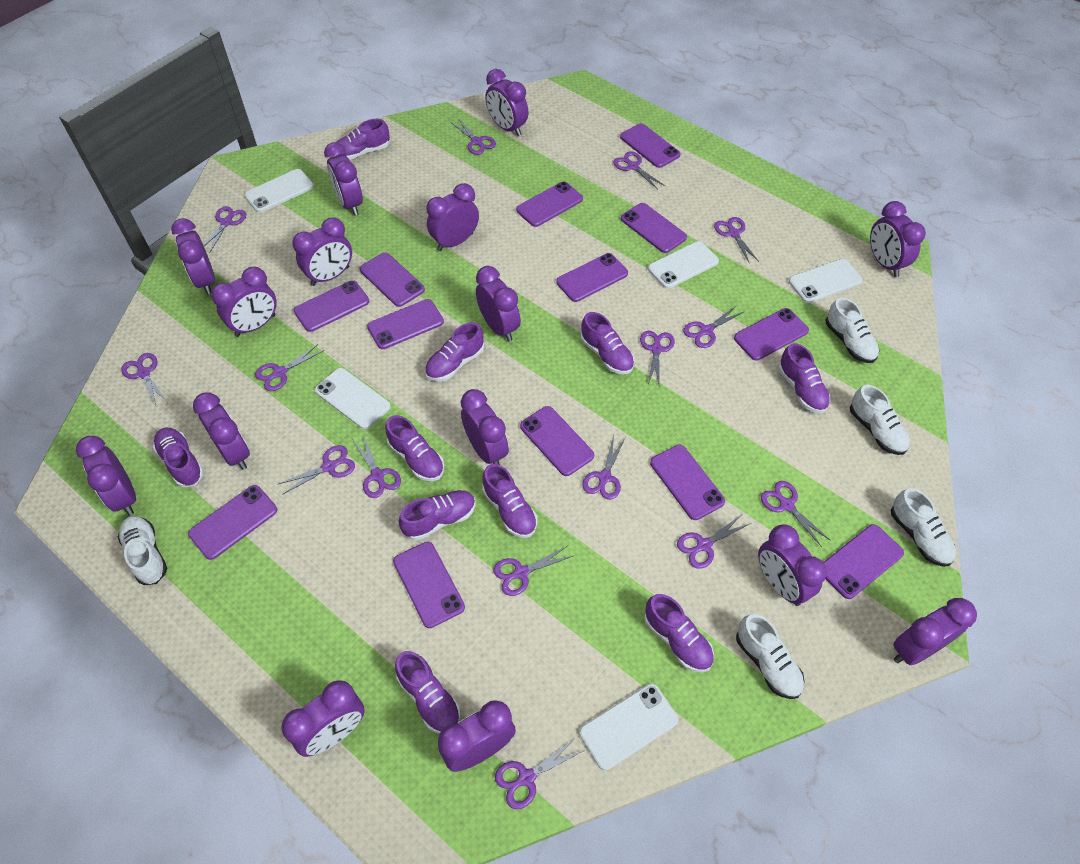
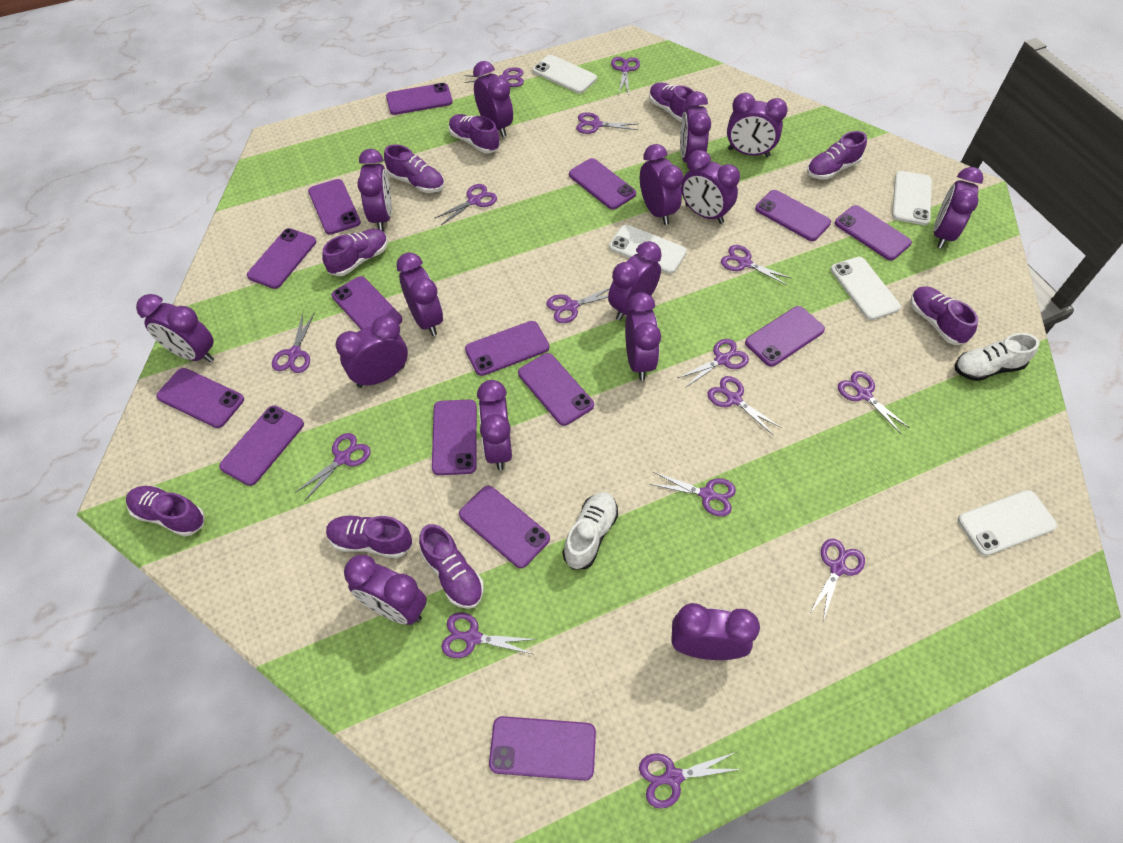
purple phone: [188,485,277,560] [294,280,369,332] [360,252,425,307] [367,299,444,349] [393,542,465,628] [516,182,583,227] [520,406,594,476] [556,253,628,302] [620,123,681,168] [621,203,687,253] [650,445,725,520] [734,308,809,361] [823,524,904,599] = 13 -> [156,368,244,428] [219,406,304,486] [247,228,316,289] [308,179,361,235] [332,276,402,330] [386,83,453,115] [432,399,477,475] [459,486,550,568] [465,321,549,376] [489,716,596,781] [518,353,594,426] [569,158,636,210] [745,306,825,367] [755,190,831,241] [835,205,912,261] = 15
purple shoe: [153,428,204,487] [334,119,390,160] [385,415,444,481] [395,651,461,734] [399,490,476,540] [425,322,484,381] [482,464,537,538] [581,312,634,374] [644,594,714,672] [778,343,830,413] = 10 -> [126,486,205,537] [322,229,388,276] [326,515,412,558] [384,144,444,193] [419,524,484,609] [449,114,500,154] [649,82,699,122] [807,131,867,179] [910,286,978,345] = 9
white shoe: [118,516,167,585] [736,614,805,699] [826,298,879,363] [850,385,910,455] [891,488,956,566] = 5 -> [563,492,618,570] [955,333,1039,381] = 2

